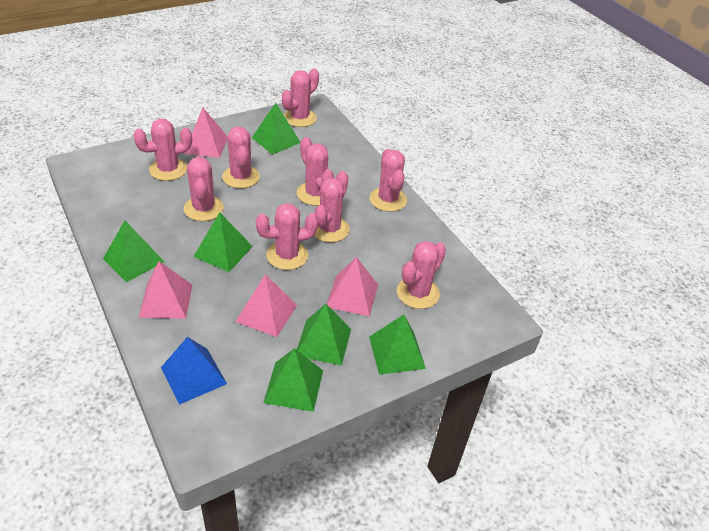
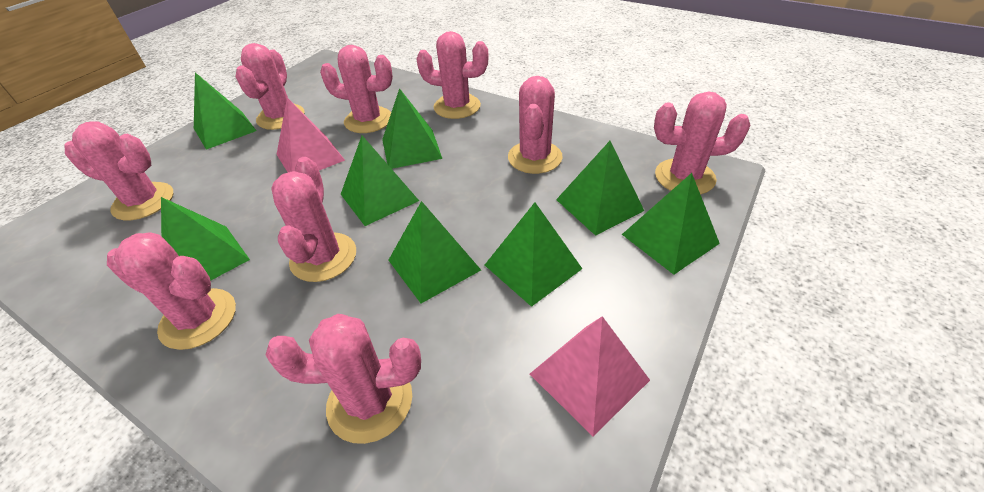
blue pyramid: [161,337,227,405] = 1 -> none = 0
green pyramid: [103,221,164,282] [193,212,253,272] [252,103,300,155] [264,348,323,412] [297,304,351,365] [369,315,426,375] = 6 -> [161,197,250,281] [194,73,256,150] [341,136,419,226] [382,88,442,169] [389,201,481,303] [485,202,582,307] [556,141,644,236] [622,173,720,275] = 8
pink pyramid: [139,261,192,319] [184,107,228,158] [235,274,297,337] [327,257,378,316] = 4 -> [276,98,345,172] [530,316,650,436] = 2

